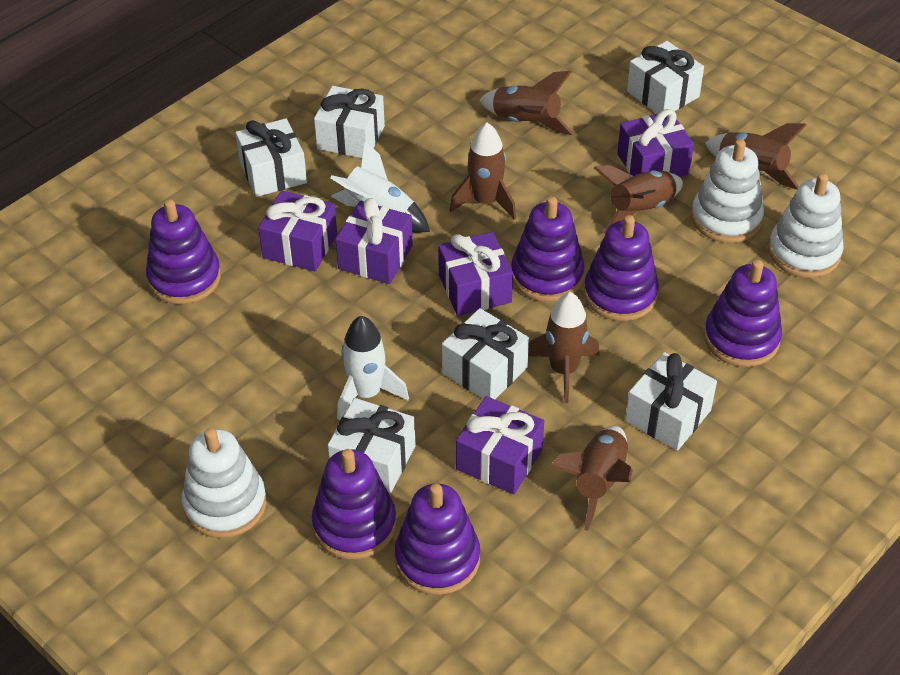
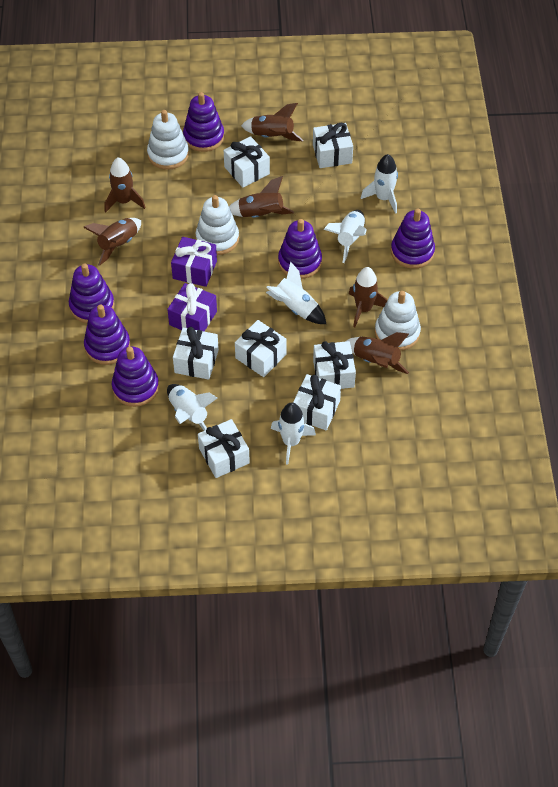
purple gift: [258,190,337,271] [336,198,413,284] [438,232,513,316] [456,396,544,494] [617,109,694,177] = 5 -> [167,283,217,331] [171,237,217,287] = 2
white gift: [235,118,307,197] [314,86,385,158] [328,398,416,493] [442,308,529,399] [625,352,717,451] [627,41,704,114] = 6 -> [173,327,219,380] [198,419,250,478] [224,136,270,188] [235,320,287,377] [293,374,341,430] [313,123,353,168] [313,341,356,389] = 7
white rocket: [330,141,430,233] [337,316,409,420] = 2 -> [167,384,217,431] [266,261,326,324] [271,402,316,465] [323,210,367,263] [361,154,398,214] = 5

